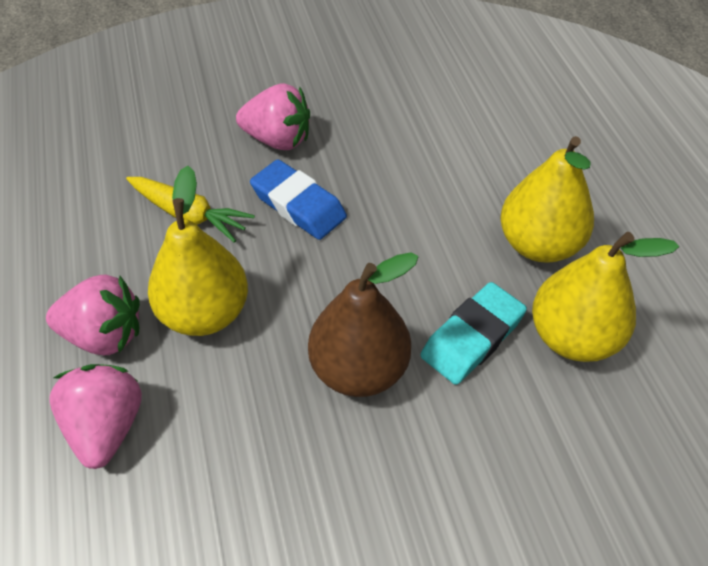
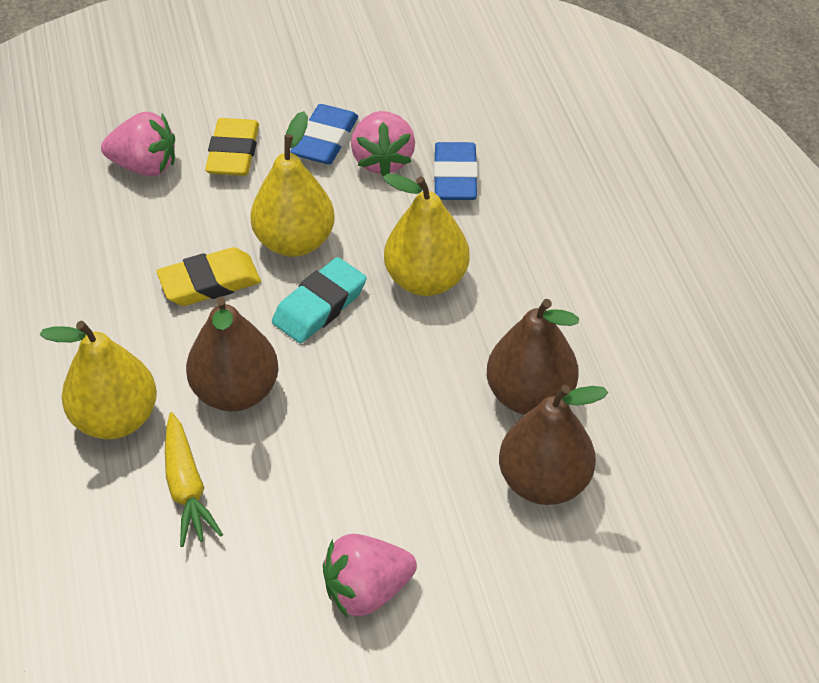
blue eraser: [250,159,347,240] = 1 -> [290,104,358,164] [434,142,478,200] = 2
brown pear: [308,253,418,397] = 1 -> [186,296,279,411] [487,299,579,415] [499,385,608,505] = 3
yellow eraser: none = 0 -> [156,247,261,306] [205,118,259,176] = 2

